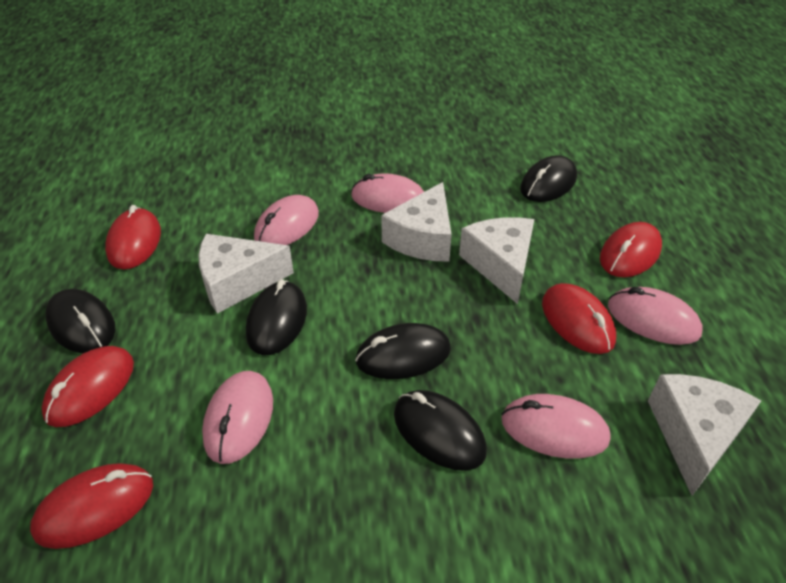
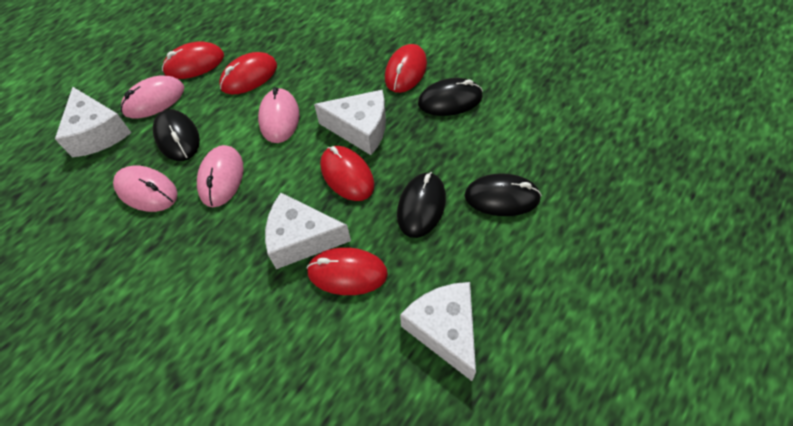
black mouse: [45,289,115,353] [246,279,307,355] [355,323,451,379] [394,390,487,471] [520,155,577,202] = 5 -> [153,109,200,161] [397,172,446,238] [418,78,483,116] [464,173,542,216] = 4
pink mouse: [202,371,273,464] [254,195,319,245] [351,173,424,213] [502,394,611,459] [608,287,703,345] = 5 -> [113,166,178,212] [121,76,184,118] [197,145,244,207] [258,87,299,143] = 4

